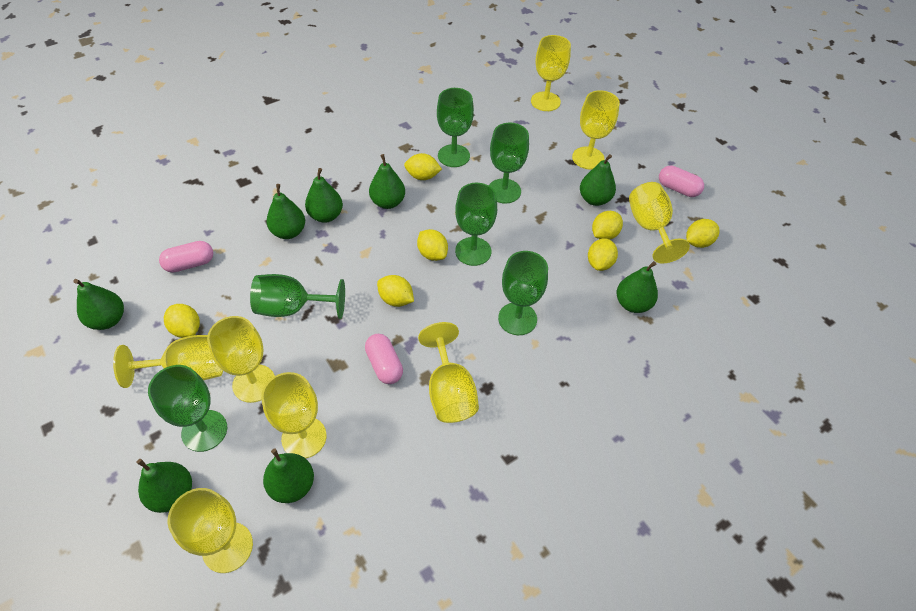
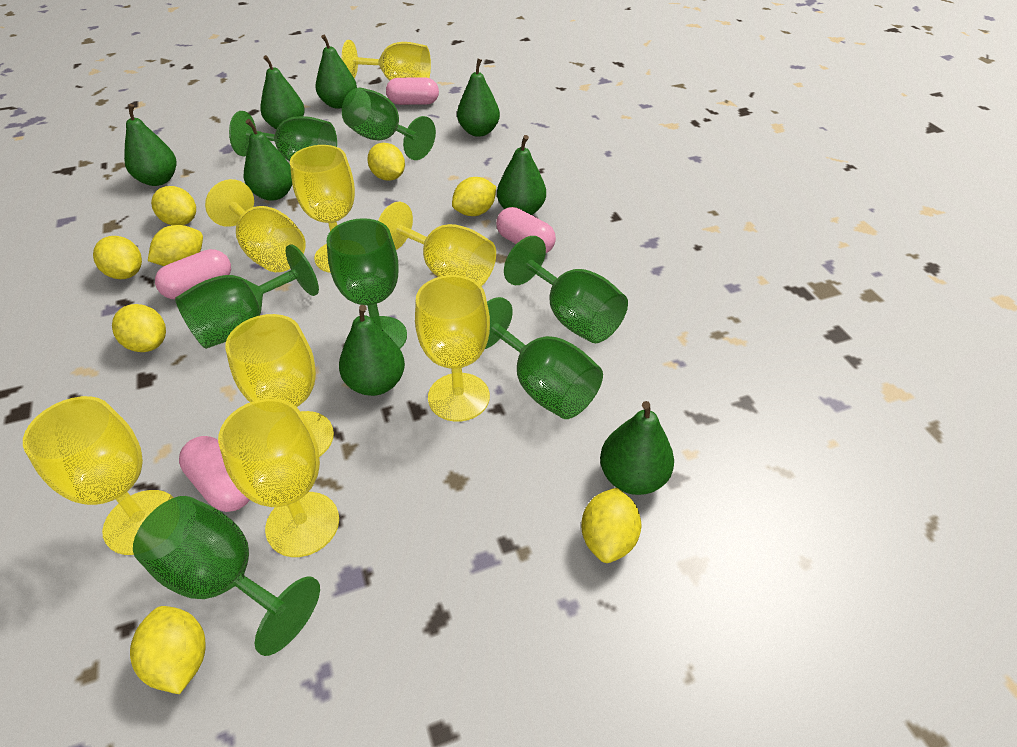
green goblet: [148,365,227,452] [250,274,345,319] [437,88,474,167] [455,183,497,266] [489,123,529,203] [498,251,548,335] = 6 -> [133,496,320,656] [175,244,319,349] [229,111,337,161] [327,218,407,349] [342,87,436,160] [485,297,603,419] [504,236,628,343] = 7
pink capsule: [159,241,213,273] [365,334,403,384] [659,166,704,197] = 3 -> [155,249,231,299] [179,436,250,512] [386,78,439,105] [496,207,556,253] = 4
yellow lemon: [164,304,200,338] [377,275,414,307] [404,153,442,180] [417,229,448,261] [588,238,618,271] [592,211,623,240] [686,219,719,248] = 7 -> [93,236,142,279] [112,304,166,352] [130,606,205,694] [148,225,203,266] [151,186,196,225] [367,143,405,181] [452,177,496,216] [581,488,641,563] = 8

